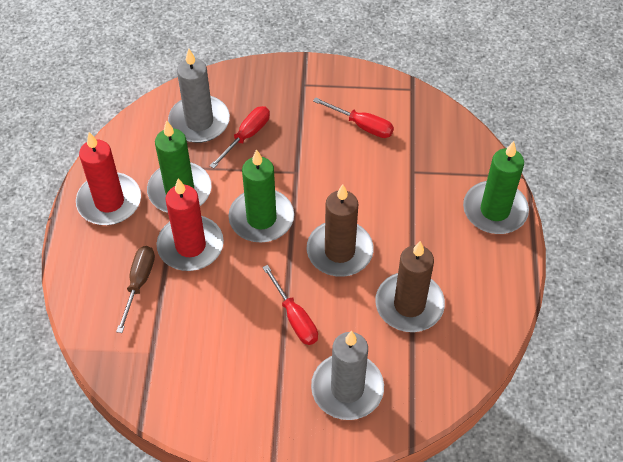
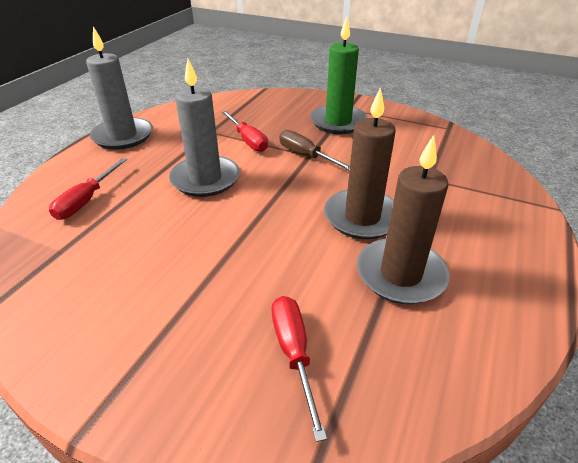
green candle: [147,120,212,213] [228,149,294,243] [463,141,529,234] = 3 -> [310,17,368,134] = 1
red candle: [76,132,141,225] [157,178,224,271] = 2 -> none = 0

